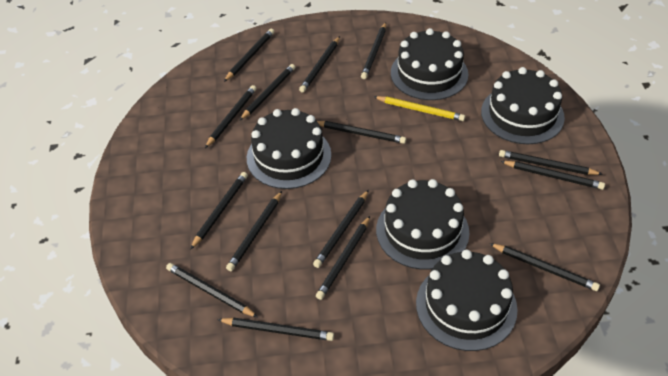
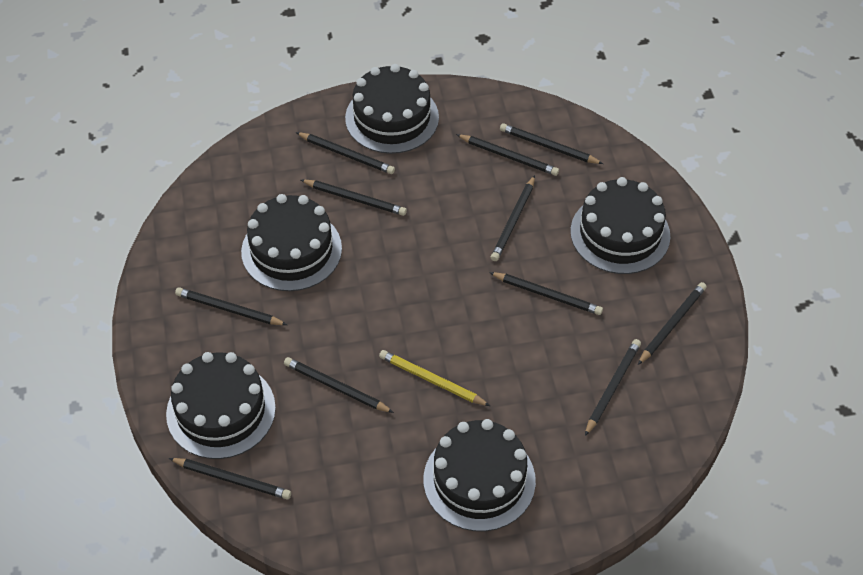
black pencil: [166,263,258,317] [190,172,248,250] [205,85,256,148] [217,318,334,341] [224,29,274,82] [226,191,282,271] [239,64,295,121] [299,36,340,93] [313,190,369,268] [316,216,370,300] [317,121,406,144] [361,22,386,79] [489,243,600,291] [499,150,603,175] [501,161,605,190] = 15 -> [169,458,291,500] [175,287,287,325] [284,357,394,413] [296,132,395,174] [301,180,407,216] [456,134,559,176] [489,272,603,315] [491,175,535,261] [500,123,603,164] [585,339,641,436] [638,282,707,365] = 11

